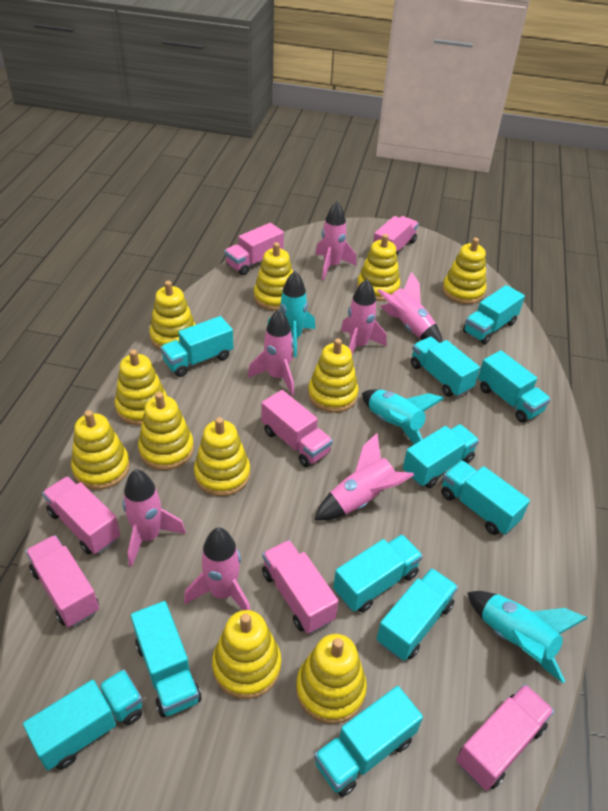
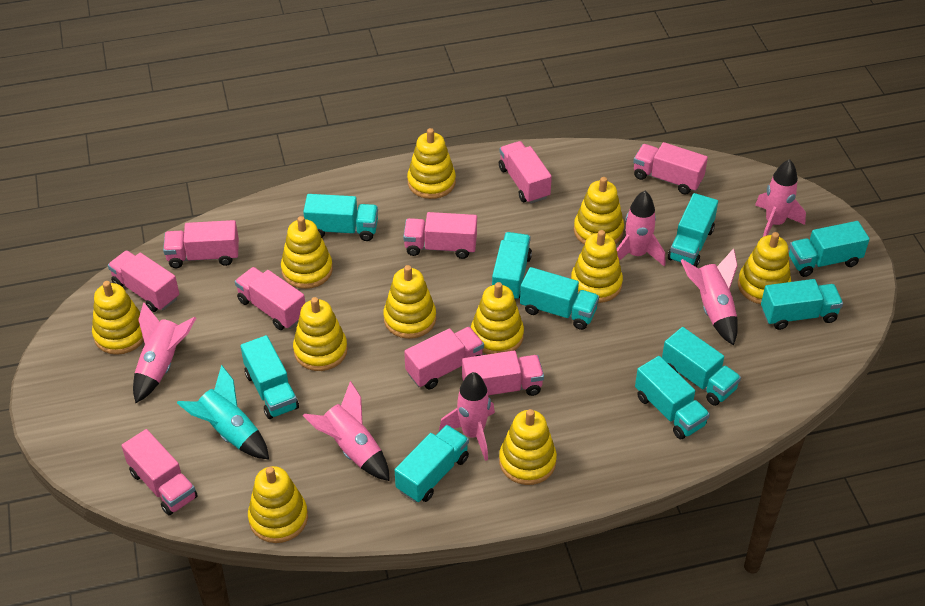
pink rocket: [123,469,186,567] [184,528,250,610] [248,309,294,396] [314,433,414,521] [315,201,357,280] [341,279,387,354] [378,271,443,343] = 7 -> [133,302,196,403] [303,381,390,481] [439,372,495,461] [617,191,665,266] [681,248,738,345] [755,159,806,237] = 6
pink truck: [26,535,99,627] [42,476,120,554] [225,223,284,275] [262,390,333,467] [262,540,339,634] [373,216,419,257] [456,684,554,791] = 7 -> [108,250,179,312] [121,429,198,515] [163,220,239,268] [235,267,305,330] [403,212,477,259] [404,327,484,390] [462,351,544,396] [499,141,552,204] [633,142,708,195] = 9
turquoise rocket: [267,271,315,357] [362,389,444,444] [467,591,587,683] = 3 -> [177,365,269,459] = 1
turquoise truck: [23,669,142,771] [131,601,201,717] [160,316,233,377] [314,686,423,797] [333,534,423,613] [376,568,458,661] [403,424,479,488] [411,337,480,397] [441,460,530,535] [463,285,525,344] [478,350,551,423] = 11 -> [241,335,299,419] [303,194,378,241] [395,425,469,503] [491,232,532,299] [520,267,599,330] [635,356,710,440] [662,327,741,406] [668,193,718,267] [761,279,843,330] [789,221,870,277] = 10

